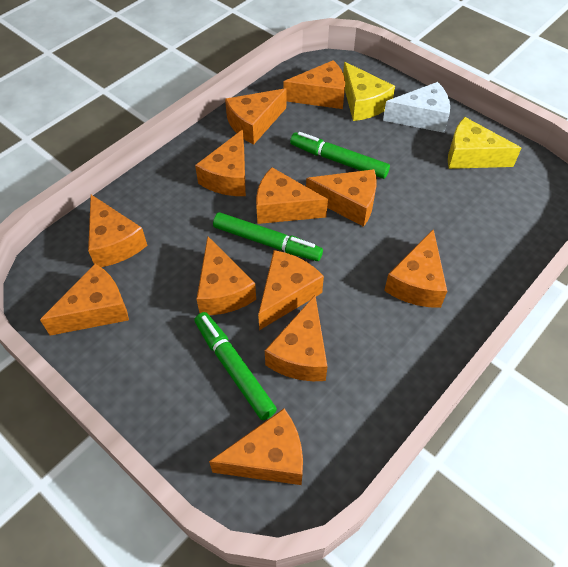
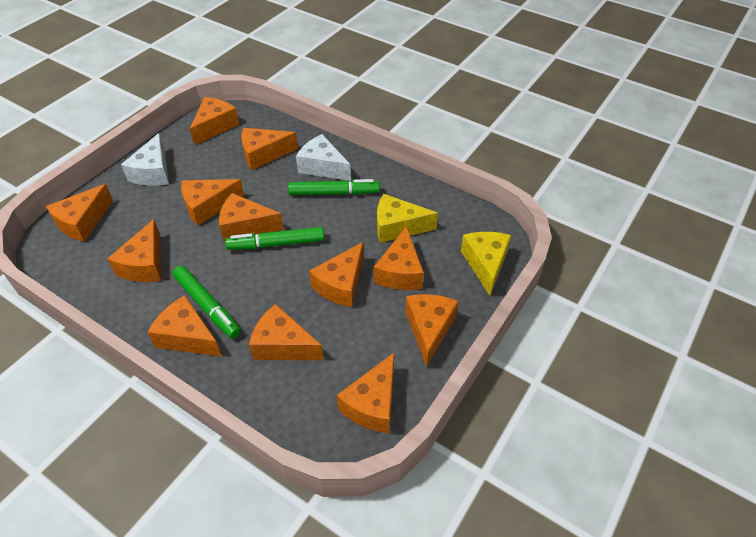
white cheese: [383,82,450,133] = 1 -> [121,133,169,186] [296,134,351,181] = 2

